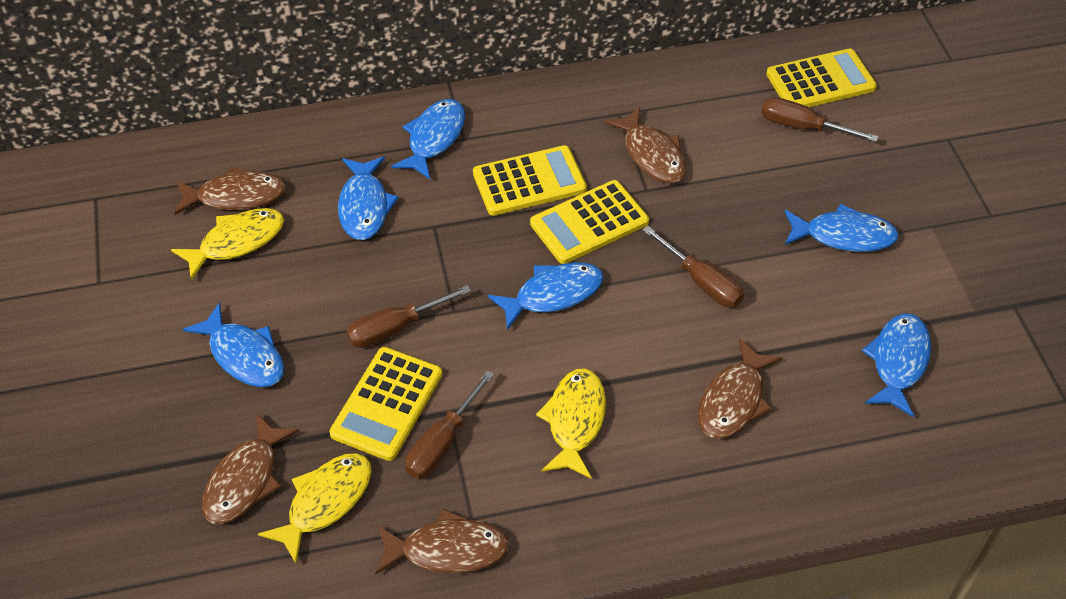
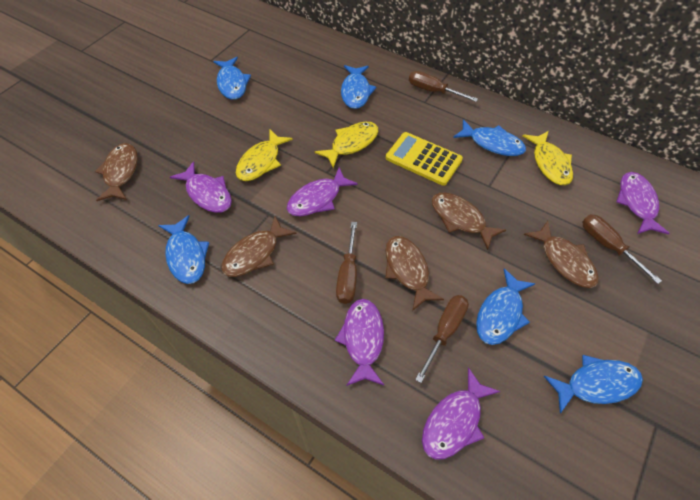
purple fish: none = 0 -> [170,161,232,213] [287,167,358,216] [335,299,384,386] [422,367,500,460] [616,172,670,235] = 5
yellow calculator: [329,347,442,461] [473,145,587,216] [530,180,649,264] [766,48,877,107] = 4 -> [386,132,463,186] = 1

